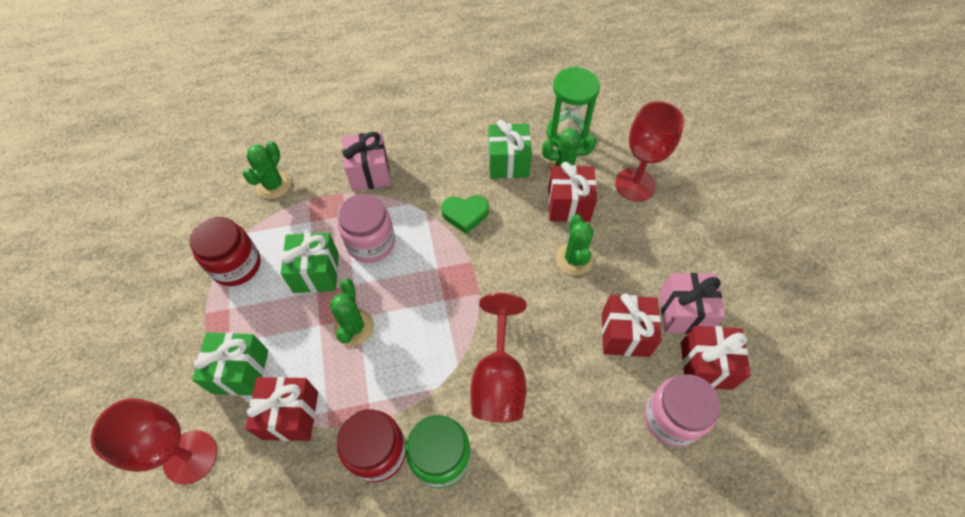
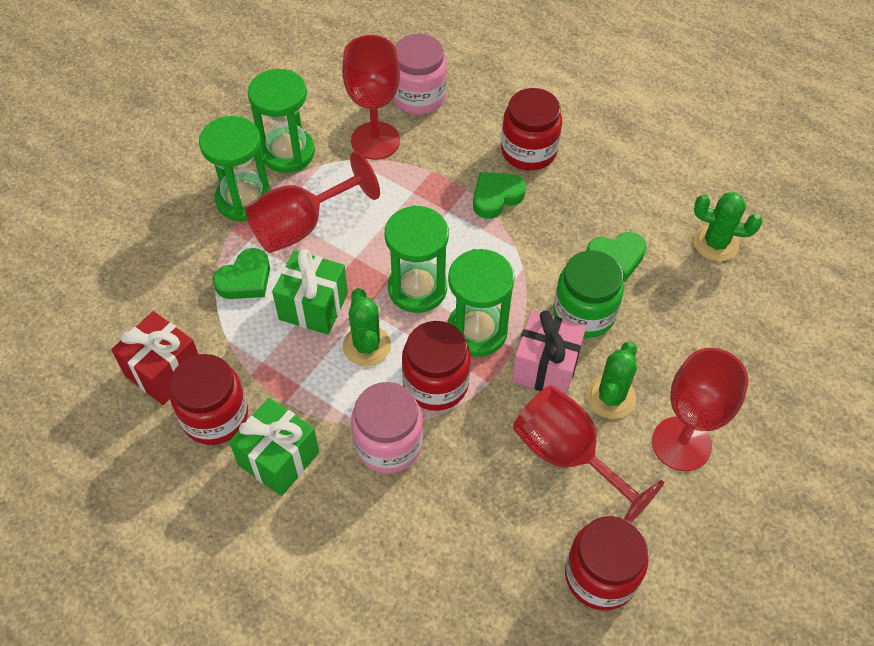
green cactus: [243,141,291,199] [330,278,374,346] [542,128,596,176] [556,214,594,275] = 4 -> [343,288,391,366] [586,341,637,419] [694,192,762,261] = 3
green gift: [192,332,268,396] [281,233,339,293] [488,120,532,179] = 3 -> [229,398,319,496] [272,249,348,335] = 2
green heart: [441,195,489,234] = 1 -> [213,248,270,299] [473,172,526,219] [586,232,647,282] = 3
green hourglass: [546,67,600,147] = 1 -> [199,116,271,222] [248,69,315,173] [385,205,449,313] [447,249,515,357] = 4
pink gift: [342,131,391,191] [659,273,725,334] = 2 -> [512,310,586,395] = 1
red gift: [245,377,318,441] [548,162,597,222] [602,293,662,357] [681,326,751,390] = 4 -> [111,311,199,405] = 1
red goblet: [91,398,217,485] [470,293,527,422] [615,101,684,201] = 3 -> [245,151,380,253] [342,35,400,160] [513,385,664,522] [652,348,749,471] = 4
red jar: [190,217,261,286] [337,409,406,483] = 2 -> [170,354,248,445] [402,321,471,411] [501,88,562,171] [565,516,648,610] = 4

